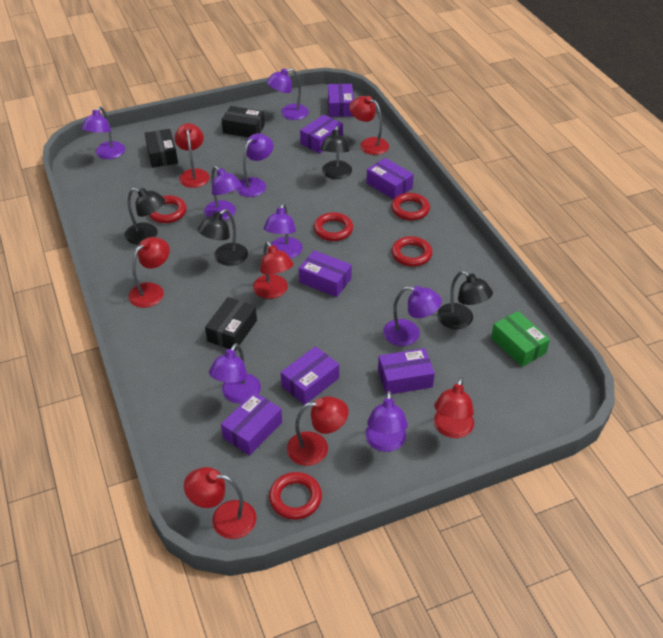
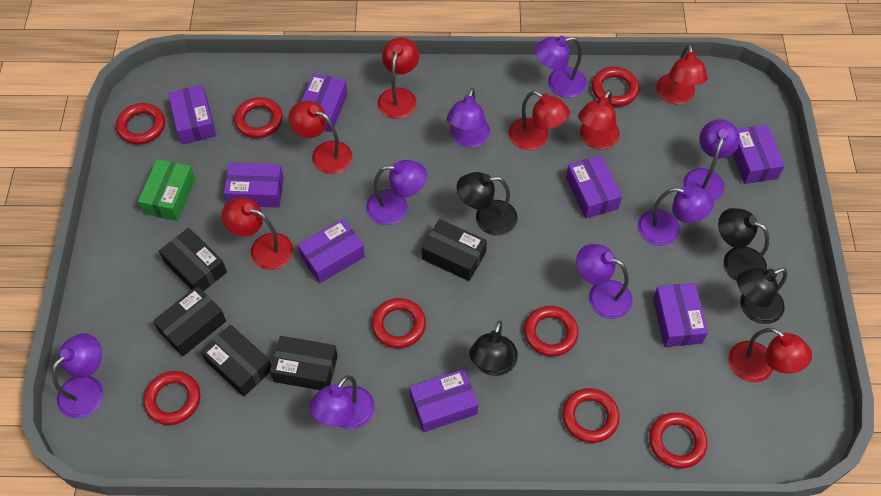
black box: [145,129,178,168] [205,297,257,351] [222,106,265,138] = 3 -> [153,286,226,357] [159,228,227,291] [201,325,271,397] [270,336,338,390] [422,219,487,281] = 5
purple box: [221,392,282,455] [281,346,339,405] [299,250,352,297] [300,114,343,154] [328,84,354,117] [366,158,414,200] [378,348,435,395] = 7 -> [168,85,216,145] [224,163,284,208] [298,219,365,283] [301,73,347,132] [410,369,478,432] [566,155,622,219] [653,283,708,347] [733,125,785,184] = 8
red ring: [149,195,187,223] [269,472,322,520] [314,212,353,241] [391,193,430,220] [391,236,433,267] = 5 -> [116,103,165,144] [143,371,200,425] [234,97,283,138] [372,298,426,348] [524,306,579,357] [562,388,620,443] [592,67,639,107] [649,412,707,469] = 8

